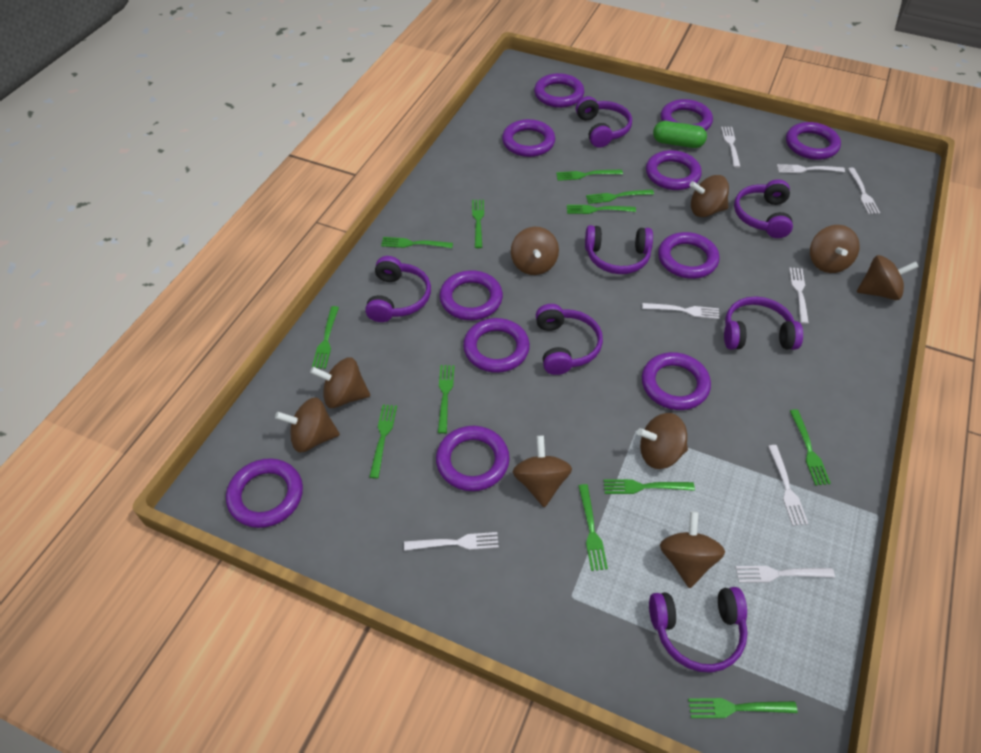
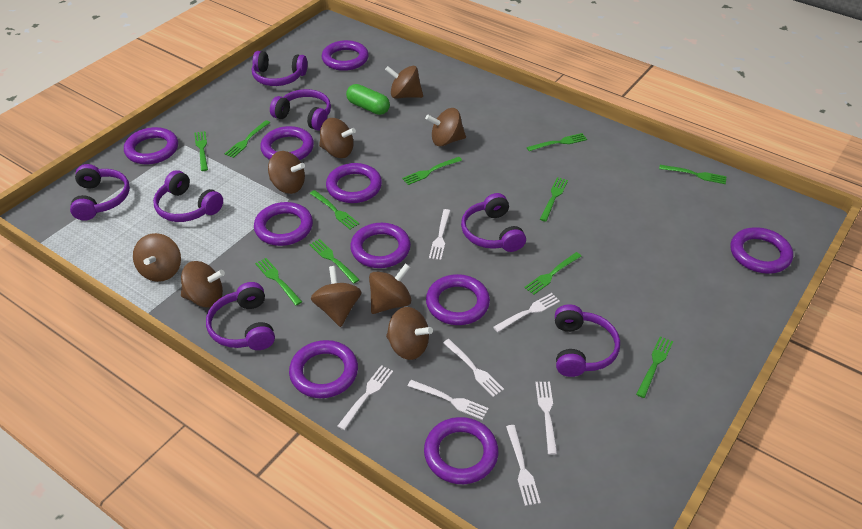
green fork: [312,306,339,369] [369,404,397,479] [381,237,453,248] [438,365,455,434] [472,200,484,248] [556,170,623,181] [567,205,636,214] [579,484,608,571] [586,190,654,204] [604,479,695,494] [688,698,798,718] [790,409,831,486] = 12 -> [194,131,208,171] [225,120,270,158] [255,258,302,305] [309,239,360,283] [310,190,360,230] [402,157,462,185] [524,252,581,295] [527,133,587,151] [540,177,568,221] [636,336,673,398] [659,165,727,184] = 11
purple ring: [226,458,303,528] [436,426,510,491] [439,270,503,320] [463,318,530,373] [502,119,555,157] [534,73,584,108] [642,352,711,410] [646,150,702,190] [658,232,719,279] [661,99,713,131] [786,122,841,160] = 11 -> [124,127,178,164] [254,202,313,246] [260,126,314,160] [289,340,358,398] [322,40,369,71] [326,163,382,203] [350,223,411,268] [424,417,499,484] [426,274,490,325] [730,227,793,274] = 10
white fork: [404,532,499,551] [642,303,719,319] [721,127,741,168] [736,566,835,583] [768,445,808,526] [777,164,845,173] [789,268,809,324] [848,168,880,214] = 8 -> [337,365,393,430] [408,380,489,420] [429,209,451,260] [443,339,504,397] [493,293,560,332] [506,425,541,506] [535,382,557,455] = 7

